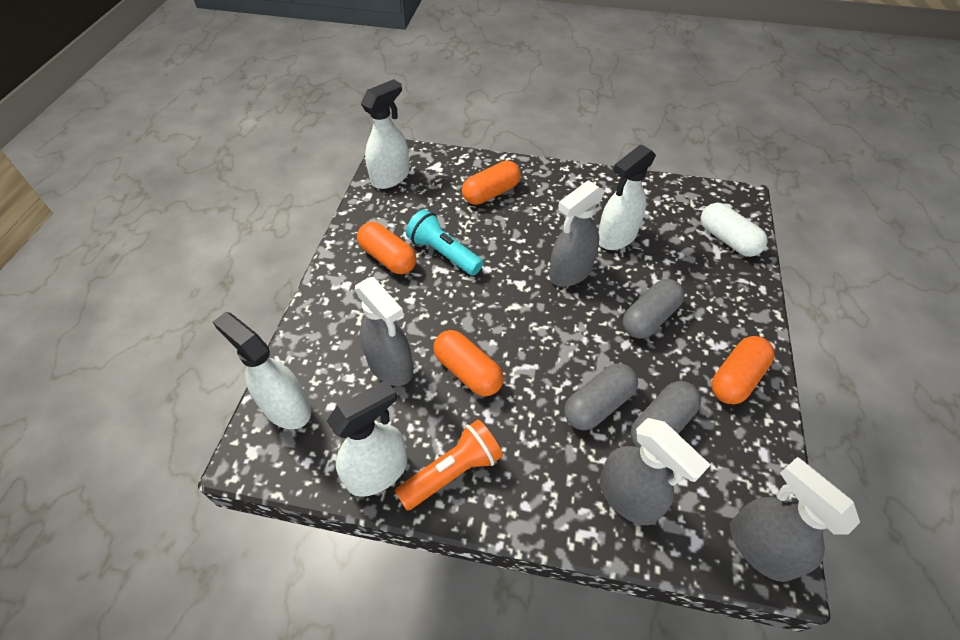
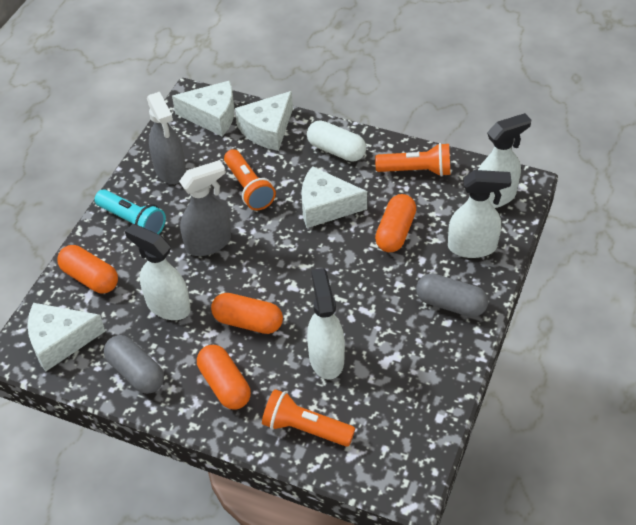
grey capsule: [564,363,638,430] [623,279,685,339] [630,381,701,448] = 3 -> [104,335,164,394] [416,273,488,317] = 2
grey spray bottle: [355,277,413,386] [549,180,605,287] [600,418,710,525] [730,457,860,582] = 4 -> [147,92,186,184] [179,160,231,256] = 2
orange flashlight: [395,420,503,511] = 1 -> [224,149,276,211] [262,389,355,447] [375,143,450,177] = 3
white cheese: none = 0 -> [28,303,105,372] [172,81,234,136] [235,91,293,151] [301,166,367,228] = 4

